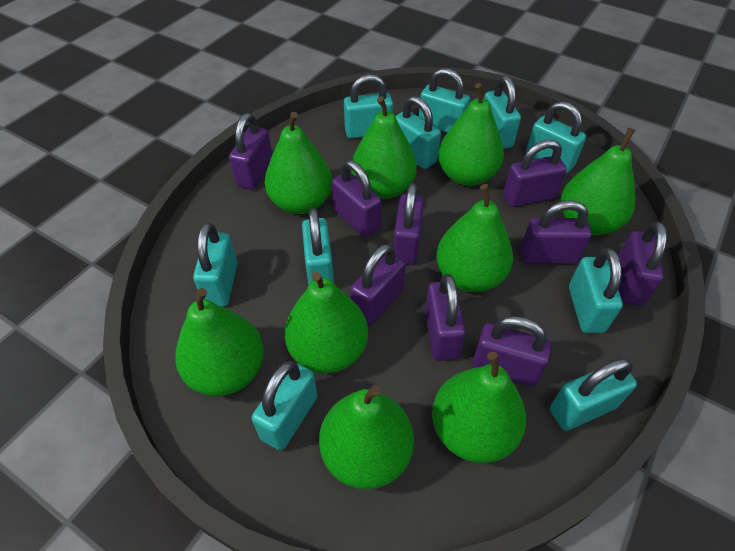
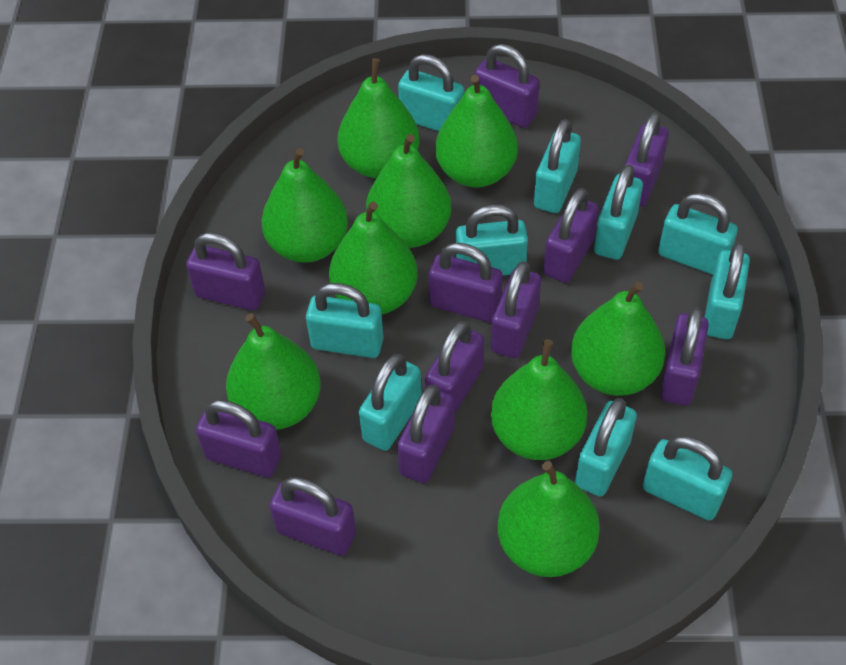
purple padlock: [229,113,272,190] [332,160,382,237] [350,244,406,326] [393,183,424,265] [425,274,466,361] [472,316,552,387] [503,140,567,207] [521,200,592,264] [618,222,667,306] = 9 -> [186,232,265,311] [196,400,282,477] [269,477,356,556] [397,385,455,483] [425,321,484,414] [428,243,503,322] [474,44,540,128] [491,261,541,358] [544,188,599,283] [625,112,669,206] [660,307,709,406] = 11

